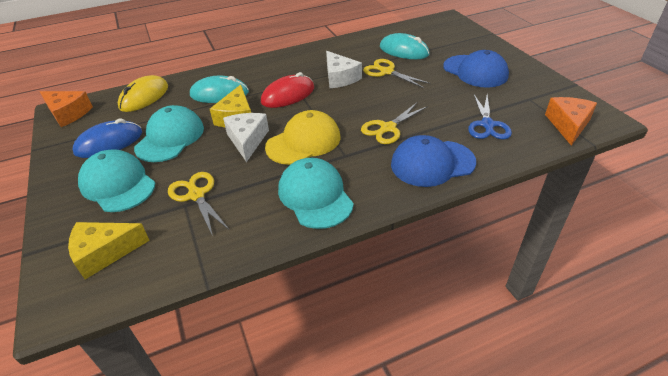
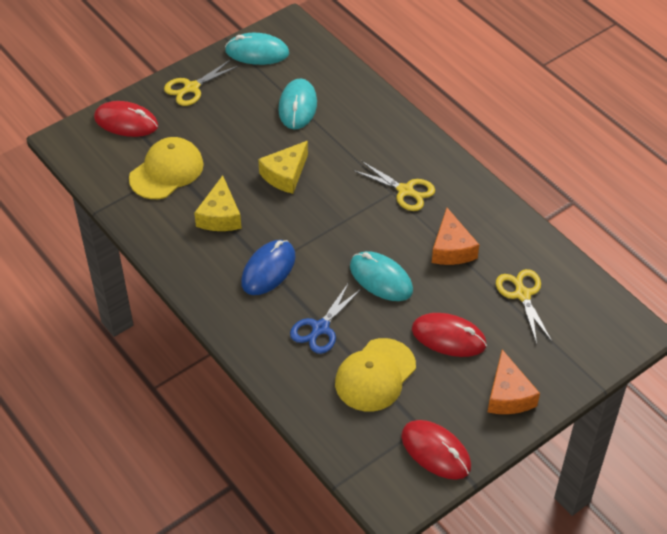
blue cap: [391,135,476,187] [443,50,509,88] = 2 -> none = 0
red mouse: [261,72,314,108] = 1 -> [94,101,158,137] [401,420,471,480] [412,313,487,357] = 3
turquoise cap: [78,149,155,212] [134,105,204,162] [278,158,354,229] = 3 -> none = 0
turquoise mouse: [190,76,249,103] [380,33,430,59] = 2 -> [225,33,289,65] [278,79,317,129] [350,251,413,301] = 3
white cheese: [223,113,269,162] [326,51,362,88] = 2 -> none = 0
yellow cap: [265,110,341,165] = 1 -> [129,137,203,199] [335,338,416,412] = 2
yellow mouse: [118,75,168,112] = 1 -> none = 0

